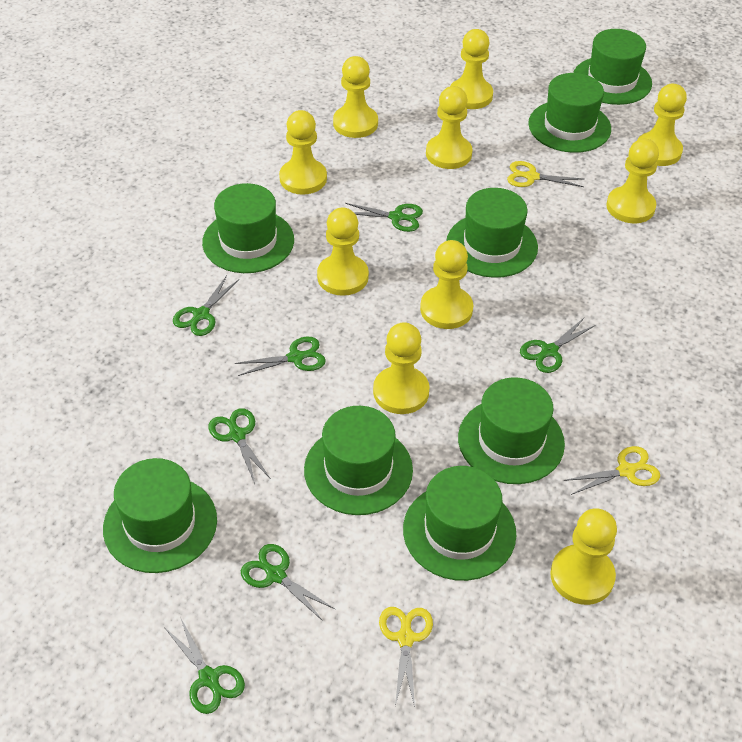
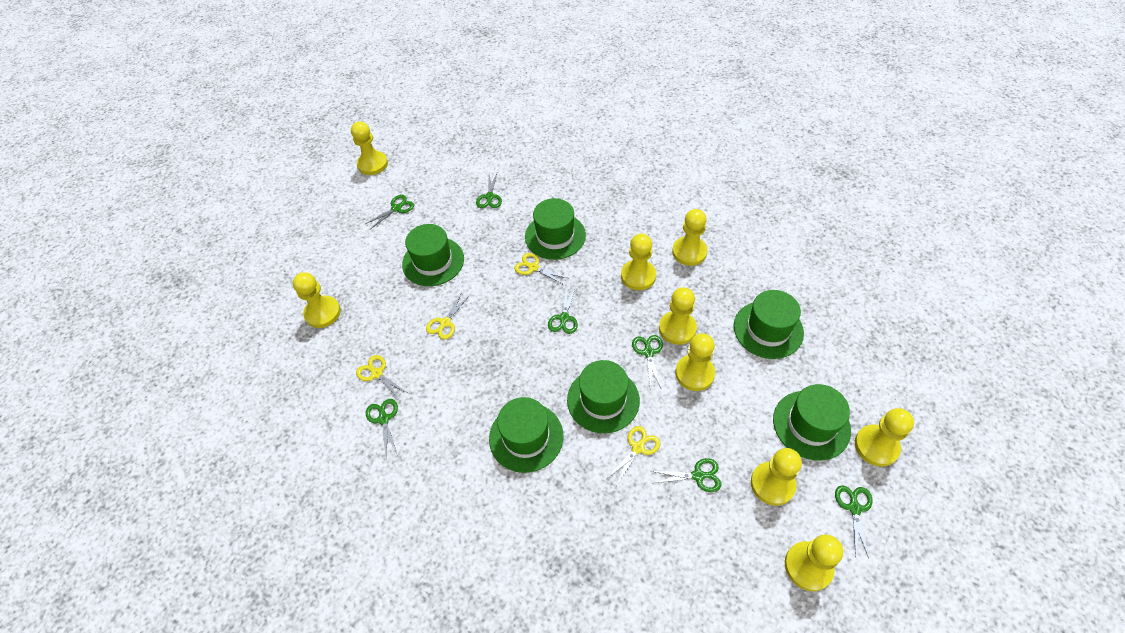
green hat: [103,458,217,573] [202,183,294,273] [304,406,413,515] [403,466,516,581] [446,188,538,278] [458,377,565,484] [528,73,611,153] [573,29,652,105] = 8 -> [402,224,464,286] [489,397,563,473] [525,198,586,260] [567,360,640,433] [734,290,804,359] [773,384,851,460] = 6
yellow pawn: [279,110,327,195] [317,207,369,296] [333,56,378,138] [373,322,430,414] [420,240,473,329] [426,86,472,169] [451,29,493,109] [550,508,617,605] [606,139,659,223] [638,84,687,166] = 10 -> [293,272,341,328] [351,122,388,175] [621,234,656,290] [659,287,697,345] [672,209,708,266] [675,333,715,391] [751,448,802,506] [785,535,843,591] [855,408,914,467] = 9
yellow scissors: [379,607,433,707] [507,161,585,187] [564,446,660,495] = 3 -> [356,355,409,400] [426,292,470,340] [514,253,567,285] [608,426,661,486] = 4

